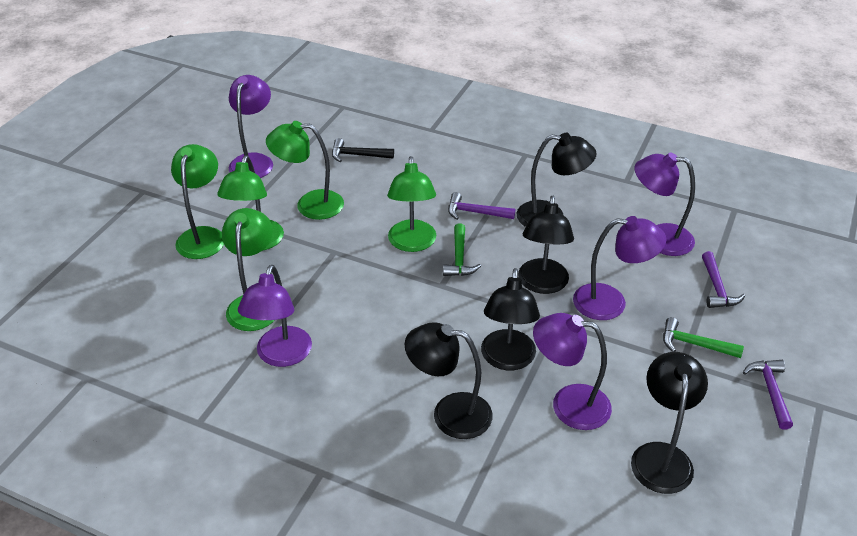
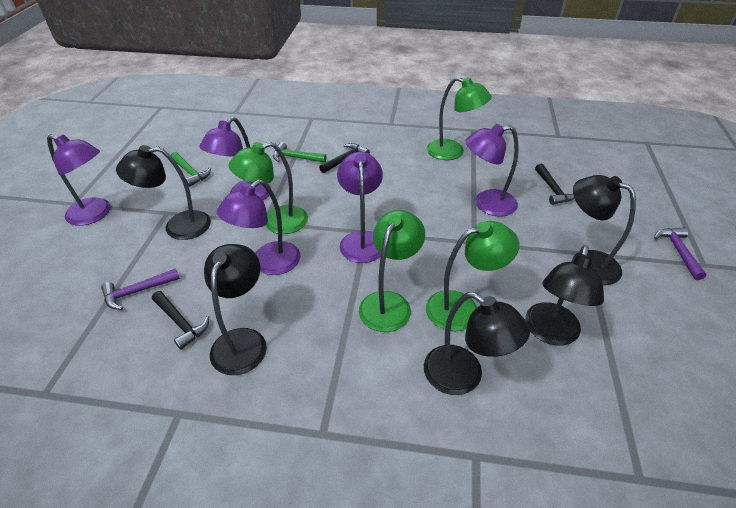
black hammer: [332,138,394,162] = 1 -> [152,291,209,350] [319,143,370,173] [535,163,575,205] = 3
green lamp: [171,144,224,259] [217,155,284,251] [222,208,274,331] [266,121,344,220] [387,156,436,252] = 5 -> [228,142,308,234] [359,210,425,332] [426,221,519,331] [427,77,492,160] = 4
purple hammer: [448,192,515,220] [702,251,745,308] [743,360,793,430] = 3 -> [101,269,180,310] [654,227,706,280] = 2

